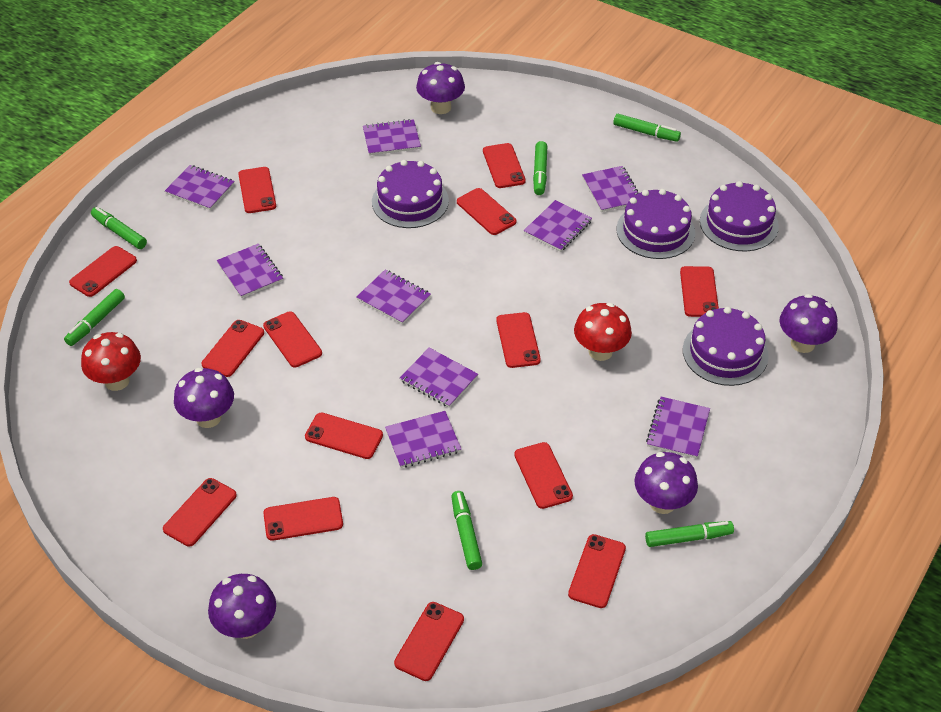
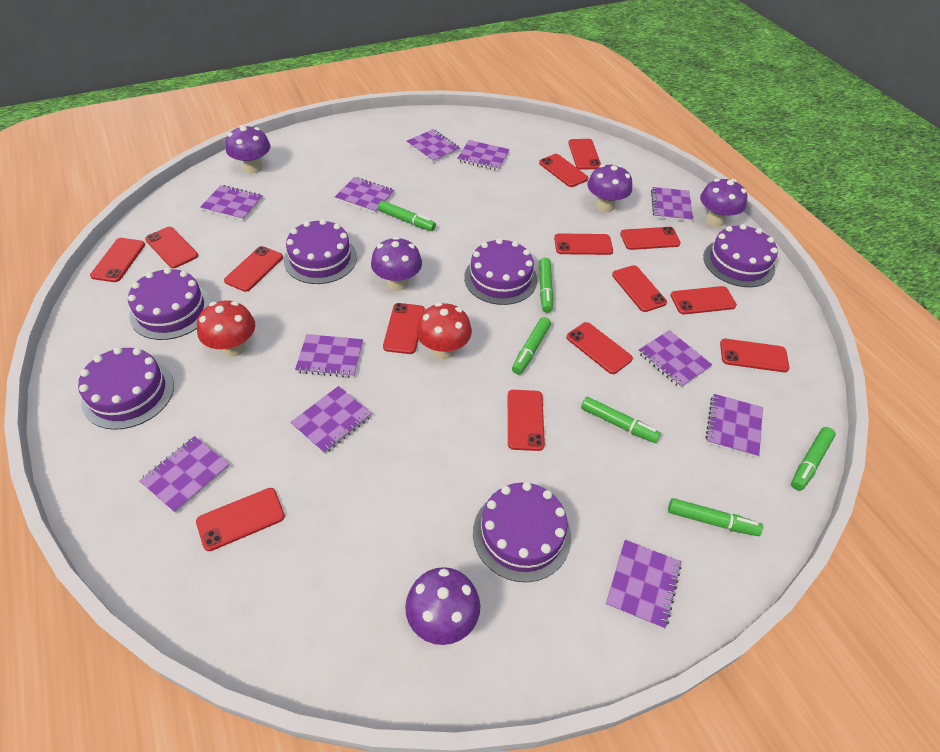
purple cake: [372,160,449,228] [617,189,695,259] [683,307,769,386] [700,181,779,251] = 4 -> [78,347,174,430] [128,268,212,340] [284,219,357,284] [464,238,537,305] [473,482,571,582] [703,224,778,287] = 6
purple notebook: [165,165,235,210] [217,244,283,298] [356,270,431,325] [363,119,421,156] [385,411,461,468] [400,348,478,408] [524,200,592,252] [582,166,639,212] [646,397,710,459] = 9 -> [139,436,230,513] [200,185,263,221] [290,386,372,454] [295,334,363,378] [335,177,395,213] [407,129,460,163] [457,140,510,171] [606,540,681,629] [638,330,712,388] [651,187,693,222] [705,394,763,458] = 11

